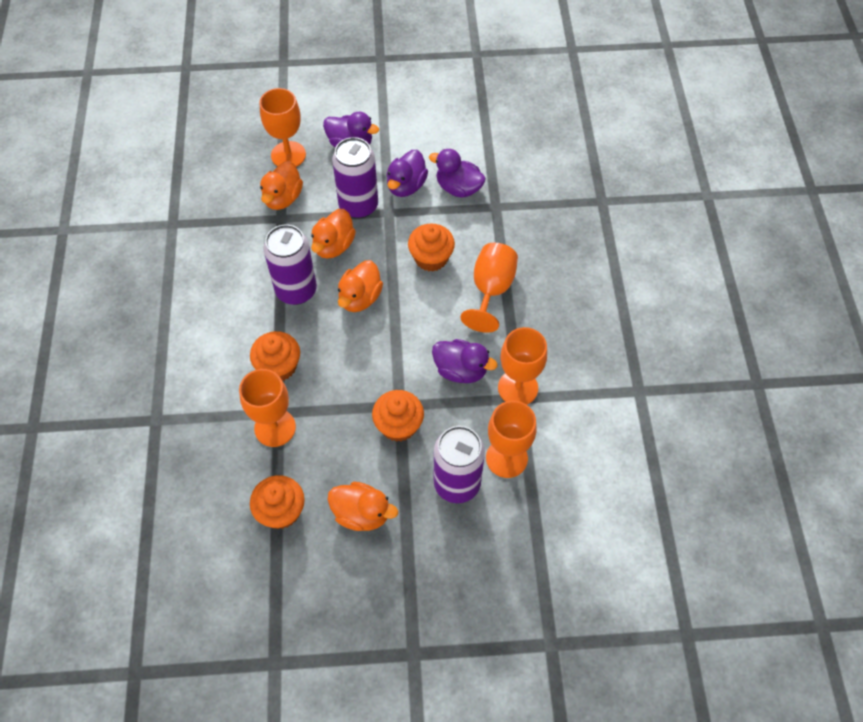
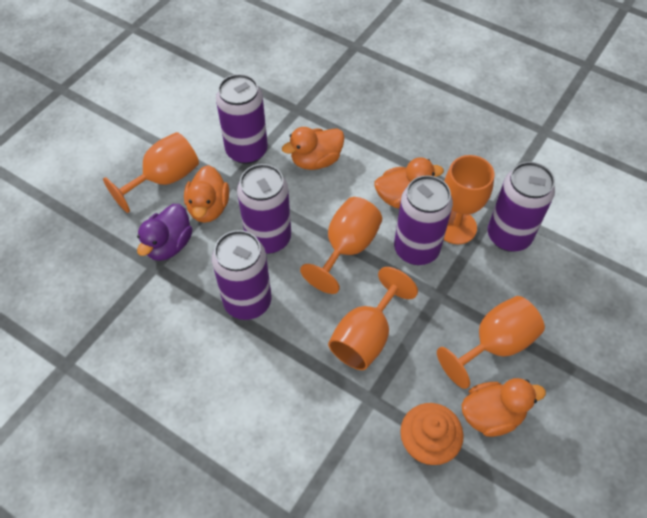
orange cupcake: [250,331,300,381] [250,475,305,529] [372,390,424,442] [408,224,455,271] = 4 -> [400,403,464,465] = 1
purple can: [264,225,317,305] [332,137,378,219] [434,426,485,503] = 3 -> [212,230,272,320] [216,74,268,164] [237,164,291,254] [394,175,453,265] [488,162,555,252] = 5
purple duck: [323,112,379,147] [386,150,428,197] [429,149,486,197] [432,339,498,383] = 4 -> [137,204,192,261] = 1

